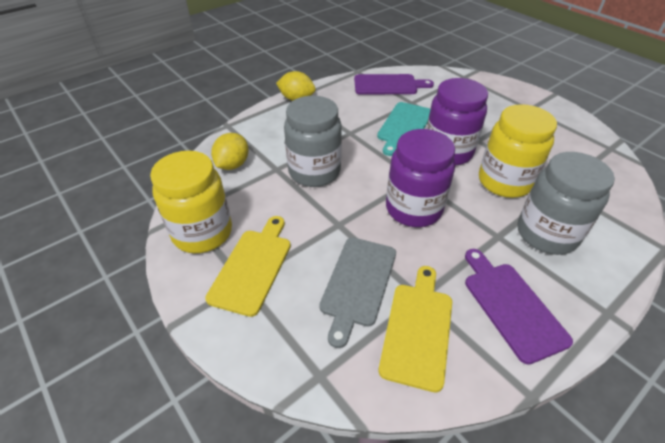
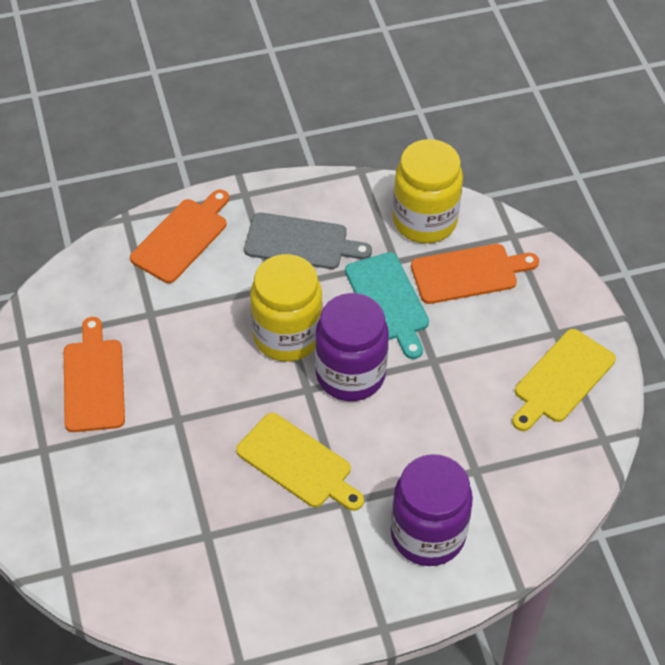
grey jar: [284,96,342,187] [518,152,615,255] = 2 -> none = 0
orange cutting board: none = 0 -> [64,317,125,432] [130,190,229,283] [411,244,539,304] = 3
purple cutting board: [354,74,434,95] [465,249,573,365] = 2 -> none = 0
yellow lemon: [211,133,249,170] [276,71,316,101] = 2 -> none = 0

